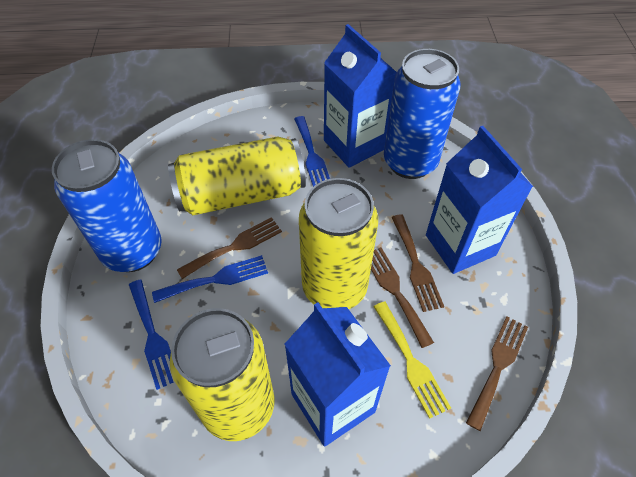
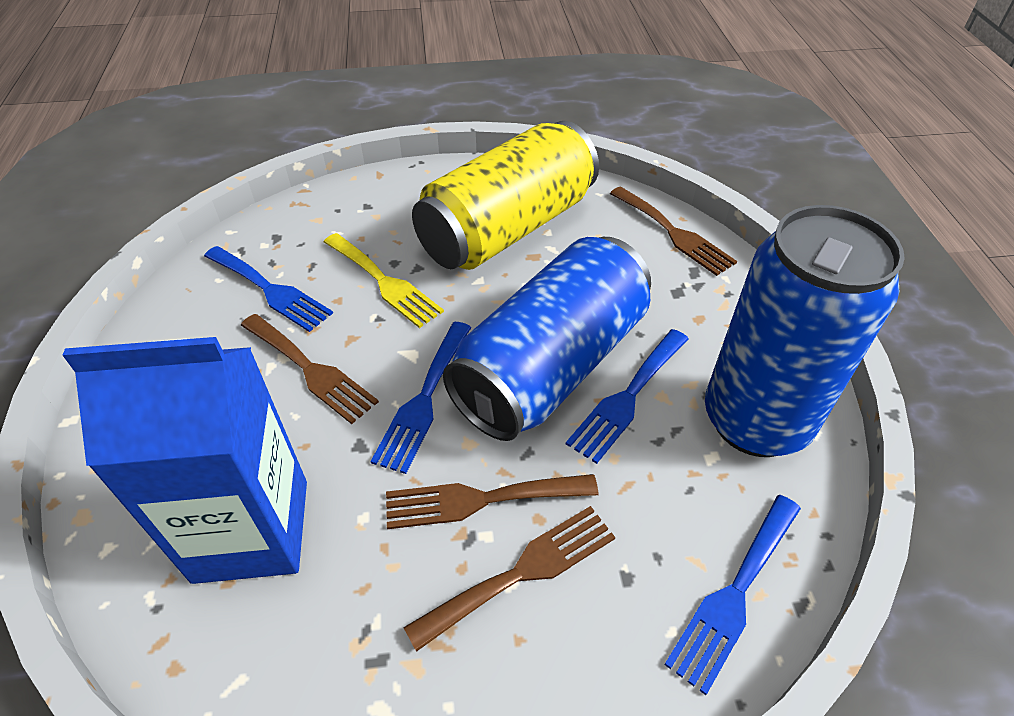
blue carton: [284,302,391,446] [324,24,397,168] [426,126,533,274] = 3 -> [63,337,307,584] = 1
blue fork: [129,280,174,390] [152,255,268,303] [294,116,330,187] = 3 -> [204,246,333,332] [370,322,472,474] [566,329,688,464] [664,495,801,695] = 4
yellow can: [168,136,306,215] [170,308,275,441] [299,178,378,309] = 3 -> [412,121,599,270] = 1

